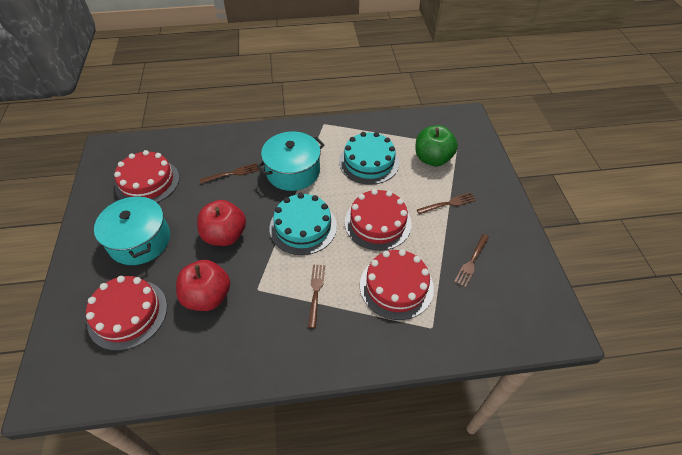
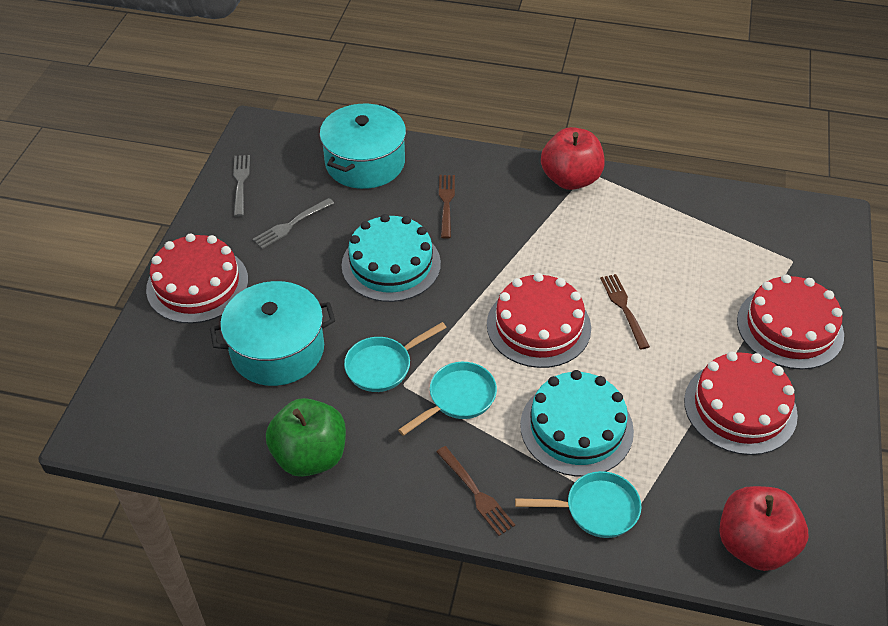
brown fork: [199,163,259,184] [308,265,325,328] [417,192,476,215] [454,234,489,288] = 4 -> [436,446,515,536] [439,175,455,239] [600,274,650,350] = 3
grey fork: none = 0 -> [233,155,250,217] [253,198,334,249] = 2
turquoise pan: none = 0 -> [344,322,447,392] [398,362,497,436] [515,471,641,538] = 3

